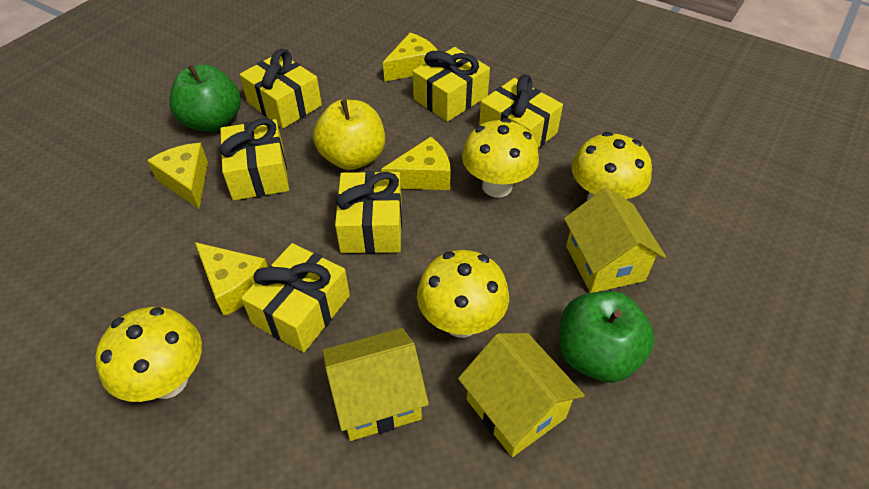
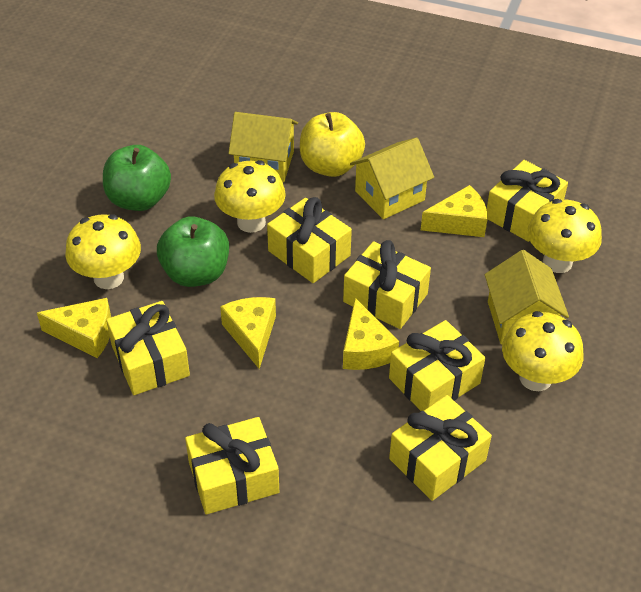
yellow gift: [219,118,289,200] [240,49,322,128] [241,243,350,353] [335,171,402,253] [413,47,490,122] [479,75,563,148] = 6 -> [106,301,190,395] [185,417,279,515] [267,197,352,283] [343,240,431,329] [389,320,485,411] [389,395,492,501] [487,160,568,242] = 7

